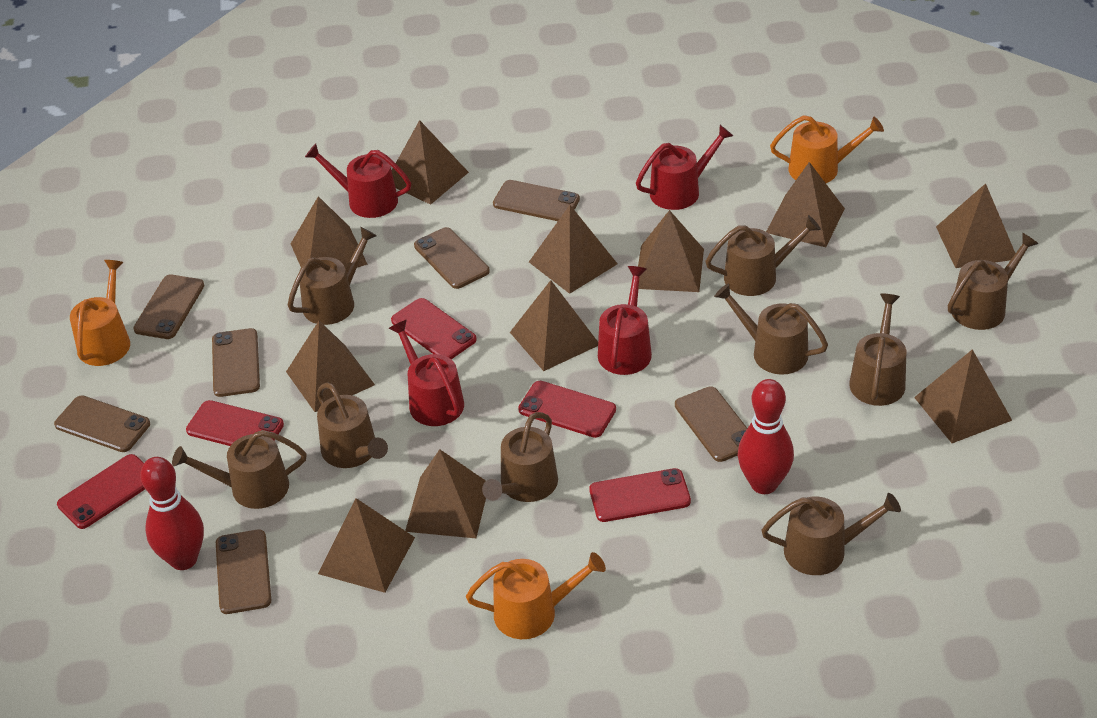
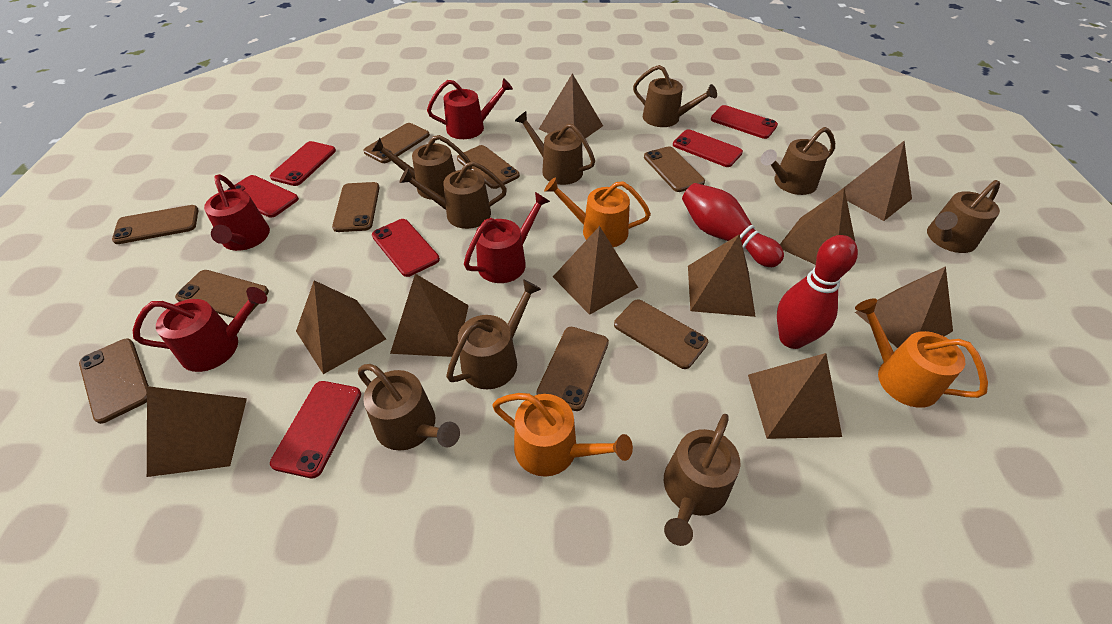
brown phone: [54,396,150,452] [133,275,204,339] [212,328,260,397] [216,530,271,614] [414,227,490,289] [493,180,580,221] [675,386,747,462] = 7 -> [79,339,149,424] [112,205,198,244] [175,270,269,318] [332,182,380,232] [363,123,430,163] [457,145,520,189] [537,327,609,411] [614,299,708,369] [644,146,705,192] = 9
brown pyramid: [286,321,375,412] [291,196,368,269] [318,498,415,593] [392,120,469,205] [405,449,486,538] [510,280,598,371] [529,205,617,294] [638,210,704,292] [766,162,845,247] [914,349,1012,443] [936,183,1016,268] = 11 -> [147,386,247,477] [296,280,386,374] [390,274,469,357] [539,73,603,138] [553,226,638,315] [688,234,756,317] [748,353,842,439] [780,188,855,265] [841,141,912,221] [855,266,953,348] = 10
red phone: [57,454,145,529] [186,400,284,446] [391,298,477,359] [518,381,616,438] [589,468,691,522] = 5 -> [227,175,299,218] [270,141,336,186] [270,381,361,478] [372,219,440,277] [673,129,743,167] [711,105,778,139] = 6

